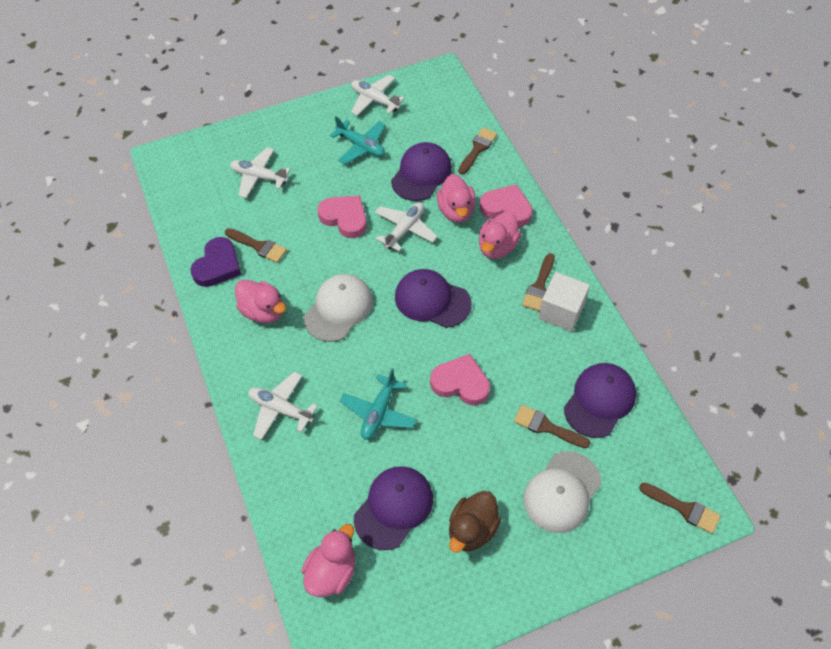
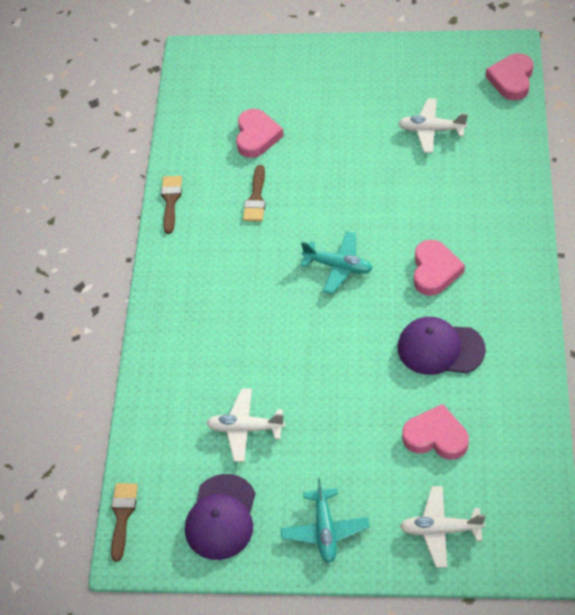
brown brush: [225,228,287,263] [458,128,497,175] [514,405,590,448] [522,253,555,311] [639,483,721,534] = 5 -> [111,483,138,562] [161,176,182,234] [243,165,266,222] = 3
brown duck: [449,491,501,553] = 1 -> none = 0
pink duck: [235,280,286,323] [302,524,355,597] [437,174,476,223] [479,211,521,259] = 4 -> none = 0
pink heart: [317,195,367,238] [430,354,490,406] [479,184,532,227] = 3 -> [236,109,284,158] [402,404,469,460] [414,240,465,296] [486,53,533,100] = 4
purple cap: [354,466,433,550] [391,142,452,201] [395,269,471,328] [564,363,636,438] = 4 -> [185,474,255,560] [398,317,486,375] = 2
purple heart: [191,237,241,287] = 1 -> none = 0
white cap: [304,274,373,342] [523,451,601,533] = 2 -> none = 0
white cube: [538,272,590,332] = 1 -> none = 0
white plane: [230,147,291,198] [249,372,318,440] [351,75,405,116] [375,202,438,252] = 4 -> [206,388,285,462] [398,98,468,153] [400,486,486,568] = 3

